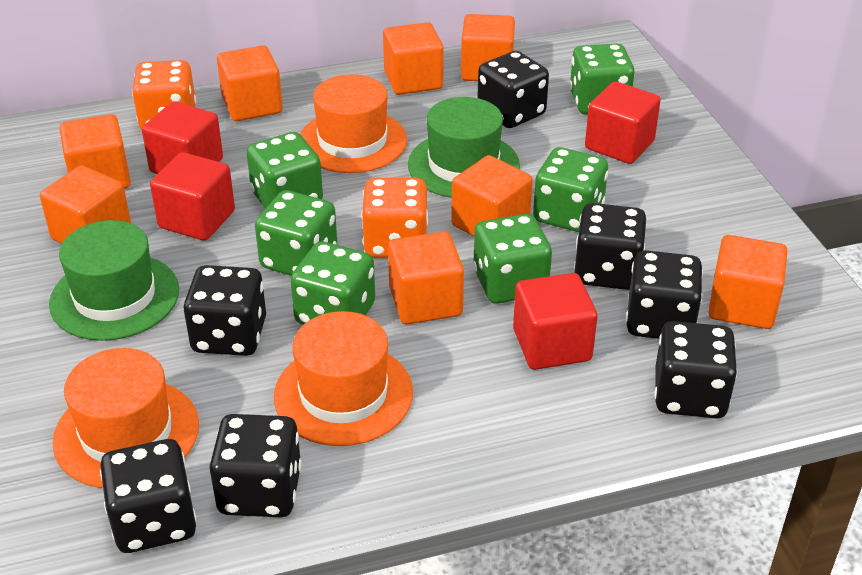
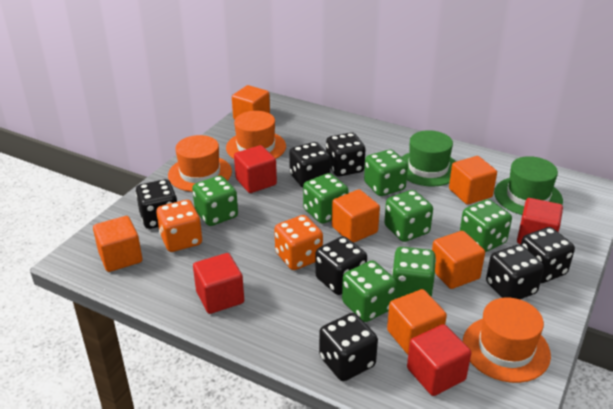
green dice: [246,132,323,209] [255,190,337,276] [290,242,375,325] [473,214,552,304] [533,147,608,232] [570,43,635,114] = 6 -> [192,176,238,226] [303,173,349,224] [342,261,397,322] [364,149,408,196] [384,190,433,242] [392,247,436,298] [460,199,512,252] = 7
orange cube: [40,165,131,244] [59,114,131,189] [217,45,283,121] [383,22,444,95] [388,232,464,324] [451,155,533,236] [461,14,515,81] [708,235,787,329] = 8 -> [93,216,142,272] [232,85,270,120] [332,189,380,243] [387,289,447,354] [432,231,485,289] [449,156,497,205] = 6

